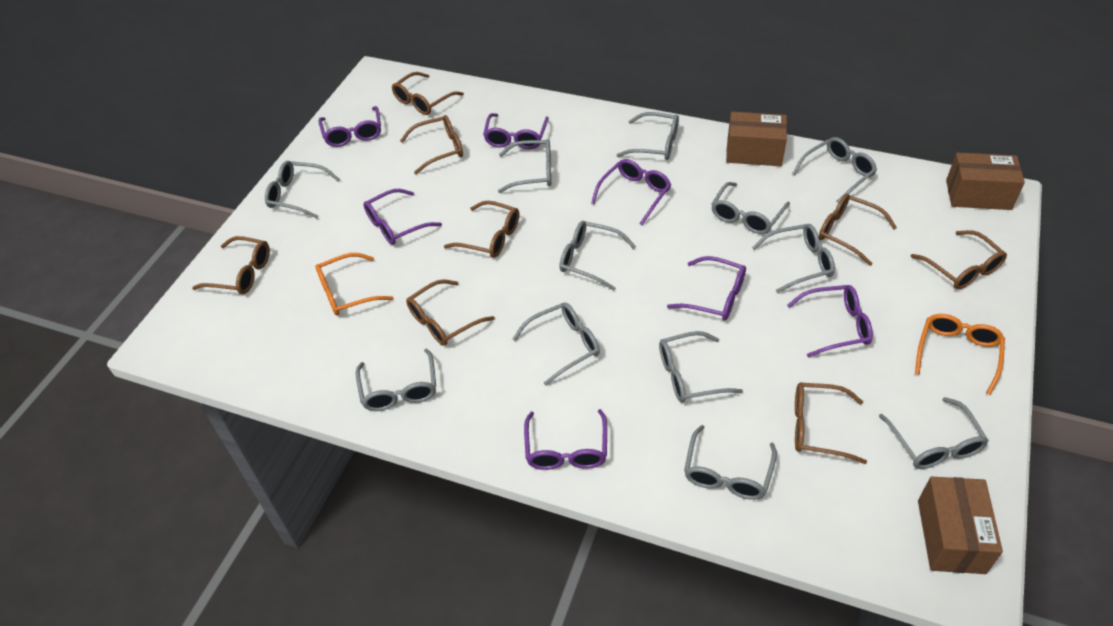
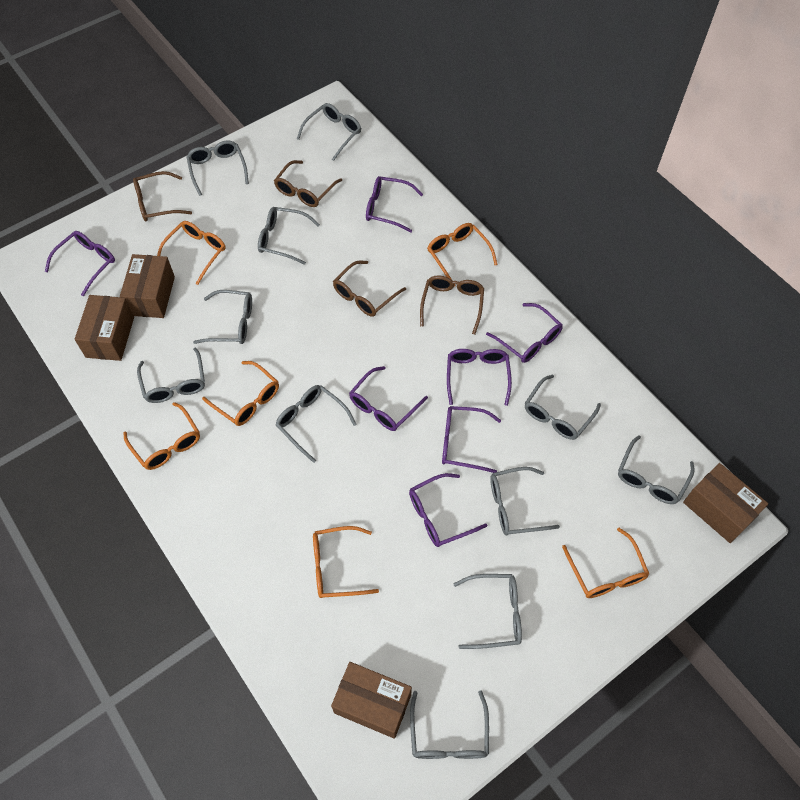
brown box: [726,112,787,166] [918,477,1003,574] [946,152,1025,210] = 3 -> [74,295,134,361] [120,254,175,318] [331,662,412,739] [683,463,768,543] = 4
brown glasses: [192,236,270,294] [392,72,464,115] [400,115,463,174] [406,279,495,346] [444,201,519,258] [795,383,867,464] [819,194,897,266] [910,230,1007,290] = 8 -> [133,171,192,222] [274,160,342,207] [333,260,406,317] [420,275,484,335] = 4
grey glasses: [265,161,340,219] [356,348,436,411] [498,139,551,193] [512,302,600,386] [559,221,636,291] [617,112,679,160] [659,331,743,402] [684,425,777,500] [712,182,790,234] [752,224,835,293] [792,137,877,203] [879,397,989,469] = 12 -> [137,347,205,403] [187,140,249,196] [193,290,252,344] [258,207,320,265] [276,385,357,463] [297,103,361,161] [410,690,489,759] [454,574,522,649] [490,467,560,535] [525,374,601,440] [618,435,695,504] = 11
orange glasses: [315,253,393,316] [915,314,1005,395] = 2 -> [123,402,200,470] [157,221,226,285] [202,361,279,426] [313,526,379,598] [427,223,498,287] [562,528,649,598] = 6

